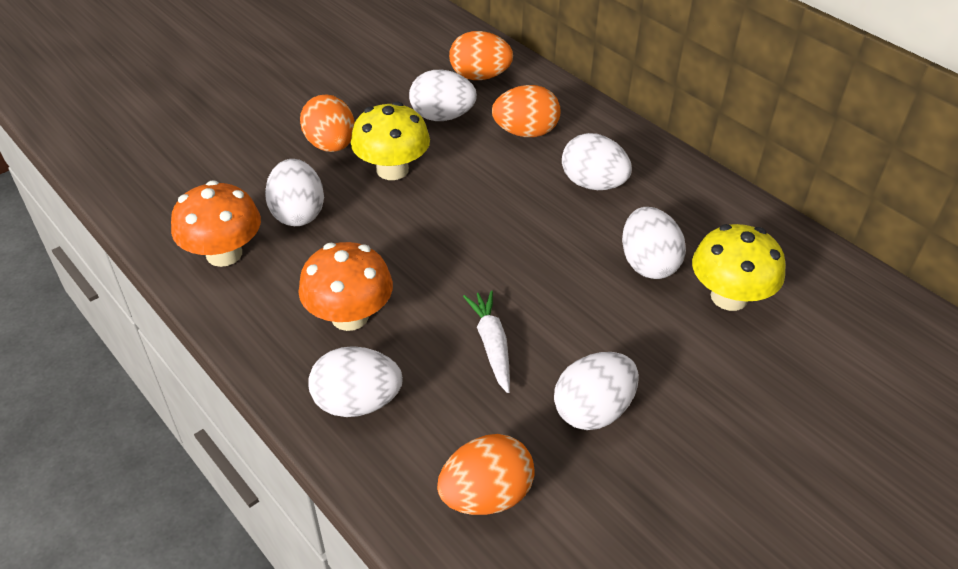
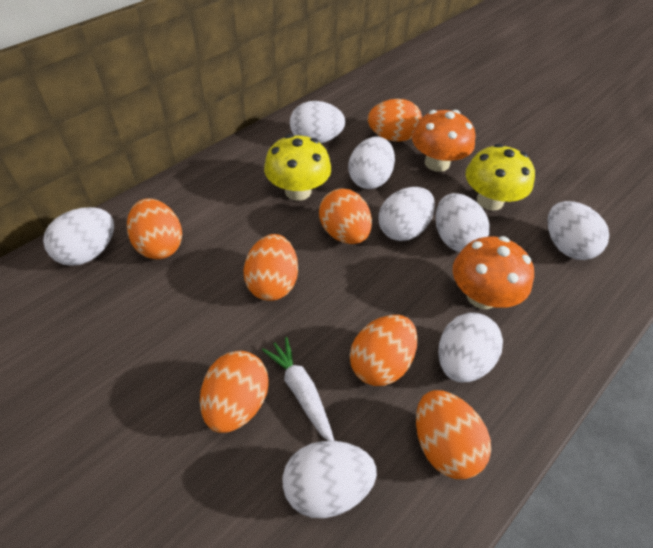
orange egg: [300,94,355,152] [437,434,535,515] [449,31,513,80] [492,85,561,137] = 4 -> [127,199,182,259] [200,351,269,433] [244,234,298,301] [319,188,372,244] [350,315,418,386] [368,99,422,142] [416,390,491,479] = 7
white egg: [265,159,324,226] [308,346,403,417] [409,70,477,121] [554,352,639,430] [562,133,632,190] [622,207,686,279] = 6 -> [43,207,114,266] [282,441,377,518] [290,101,345,143] [348,136,395,189] [378,187,435,241] [436,193,490,252] [439,312,503,382] [548,201,609,260] = 8

